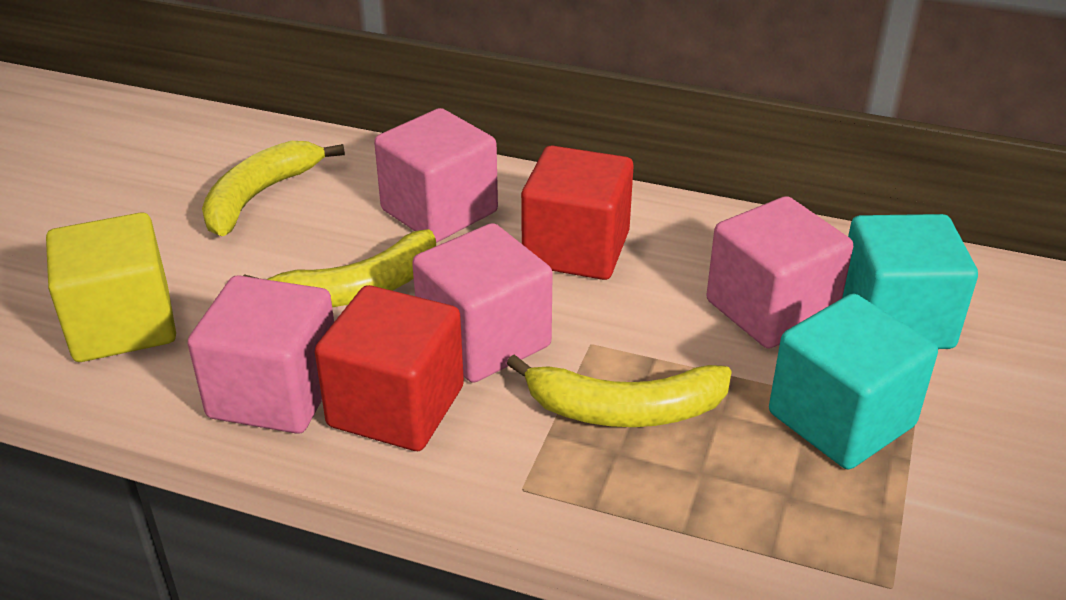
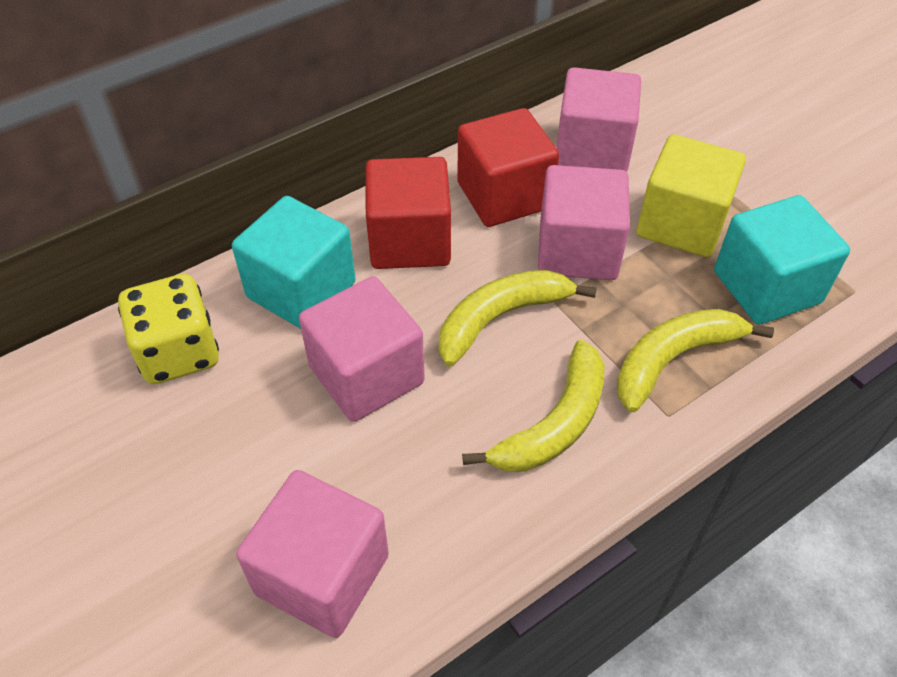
yellow dice: none = 0 -> [118,274,219,384] = 1

